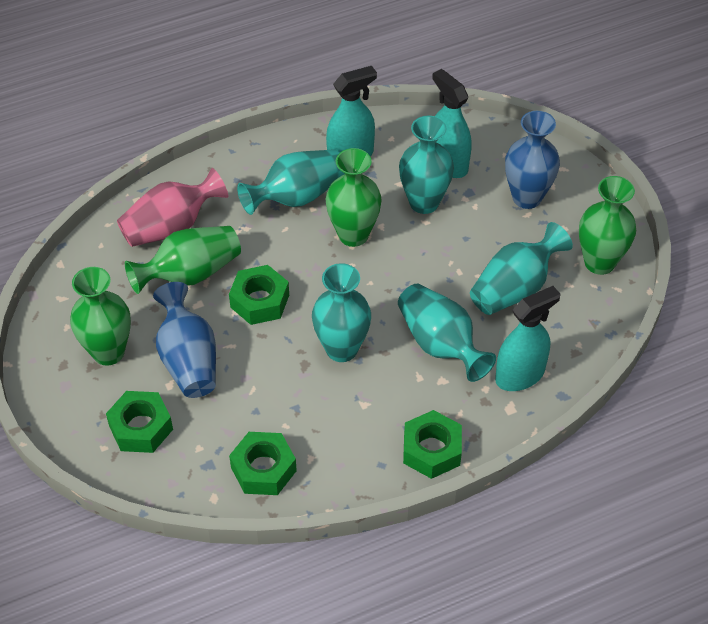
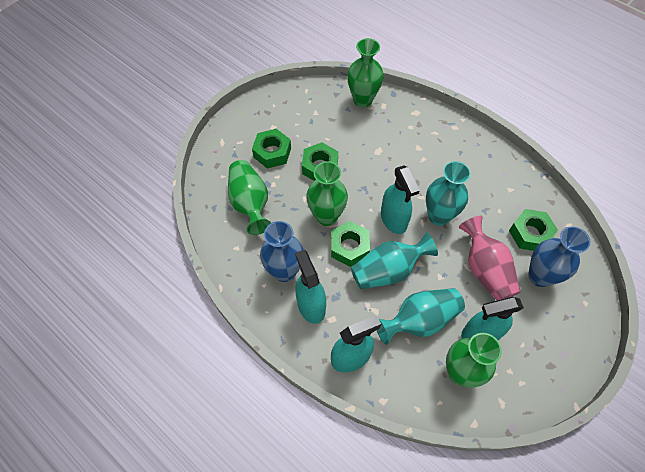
turquoise spray bottle: [326,66,377,157] [432,69,472,178] [495,286,561,391] = 3 -> [295,250,326,324] [331,315,381,372] [381,165,420,234] [461,297,524,340] = 4
turquoise vase: [237,149,344,215] [312,263,371,362] [398,284,496,382] [399,116,454,214] [470,222,573,315] = 5 -> [351,232,438,289] [377,288,465,345] [426,161,471,226] = 3

